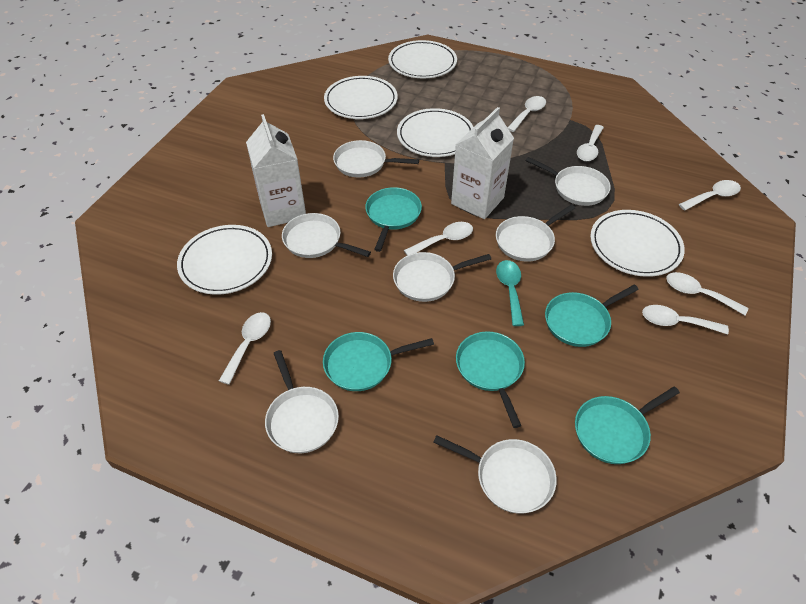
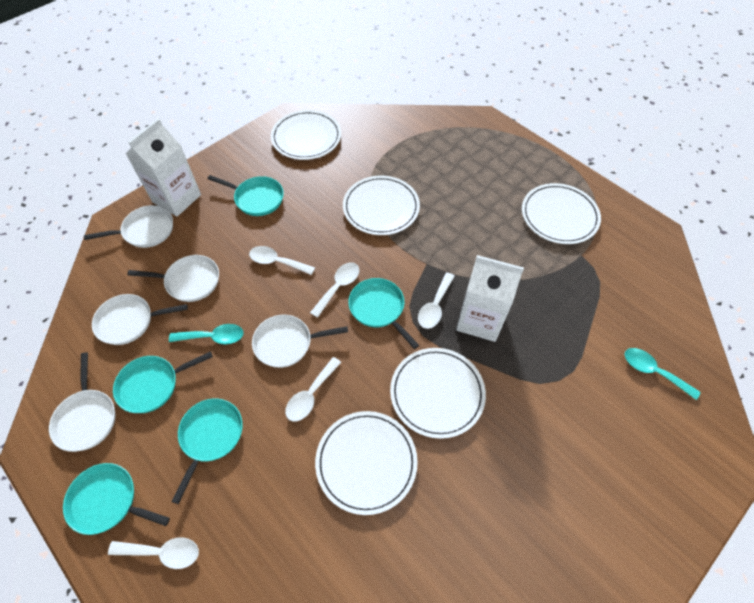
turquoise spoon: [496,260,524,326] = 1 -> [169,324,244,345] [624,348,700,400] = 2
white pan: [265,350,339,453] [282,213,371,258] [333,140,419,178] [393,252,491,302] [433,435,557,514] [496,204,575,262] [526,157,611,206] = 7 -> [49,353,115,452] [84,205,173,248] [92,294,188,345] [127,255,219,302] [252,314,348,368] = 5
white spoon: [219,312,271,385] [404,222,473,256] [507,96,546,132] [577,125,604,161] [642,305,729,334] [666,272,748,315] [679,180,741,211] = 7 -> [108,537,199,569] [249,246,315,275] [285,357,342,422] [310,262,359,318] [418,272,455,329] = 5

